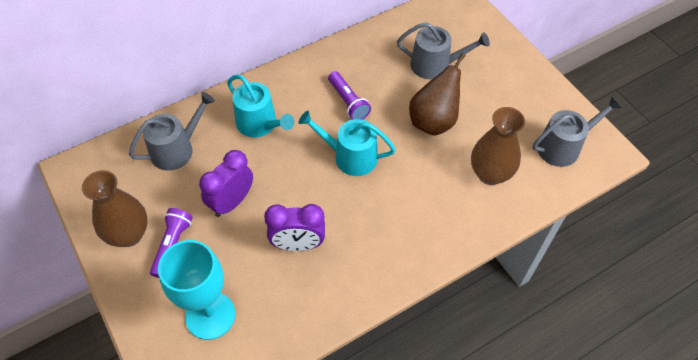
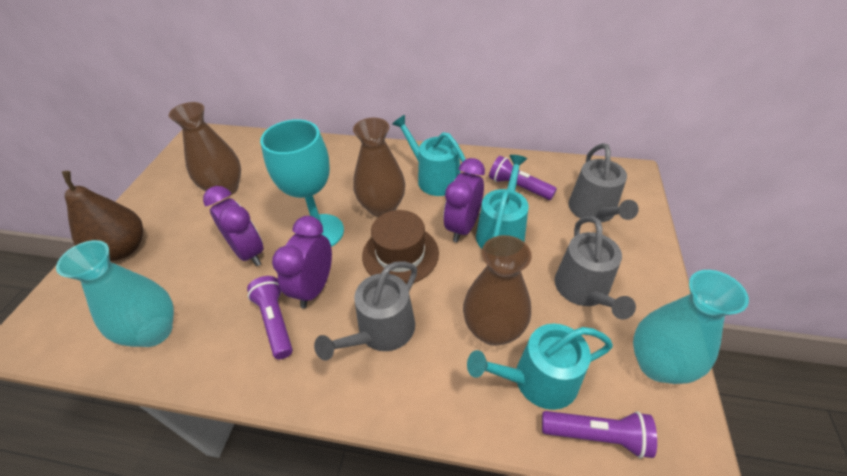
brown hat: none = 0 -> [362,210,439,285] = 1
brown vase: [82,170,148,247] [471,107,525,185] = 2 -> [169,102,241,196] [353,118,405,217] [463,235,532,346] = 3
purple clock: [199,150,253,217] [264,204,325,251] = 2 -> [203,186,264,266] [272,216,332,308] [443,158,485,243] = 3
purple flashlight: [150,208,193,278] [328,71,371,120] = 2 -> [247,276,293,359] [489,156,557,200] [542,411,657,458] = 3
turquoise vase: none = 0 -> [56,240,174,347] [633,270,749,384] = 2
turquoise watering can: [227,74,294,137] [298,111,396,176] = 2 -> [392,115,470,196] [467,324,613,410] [476,155,529,249] = 3

